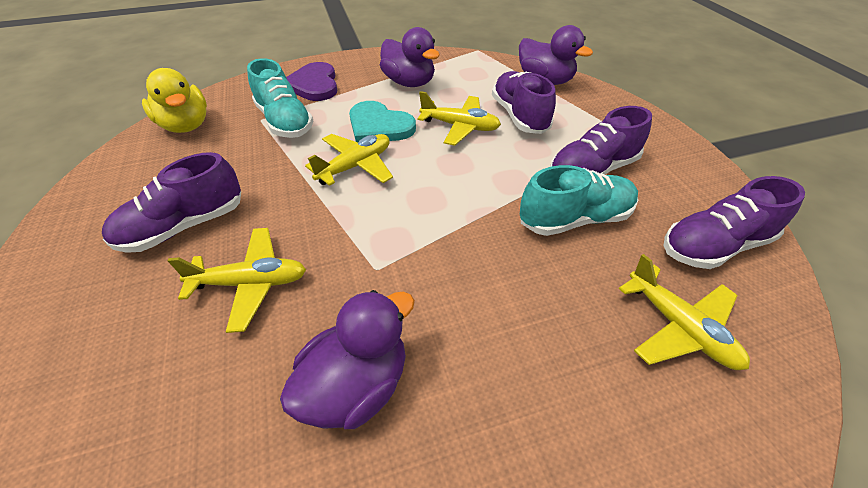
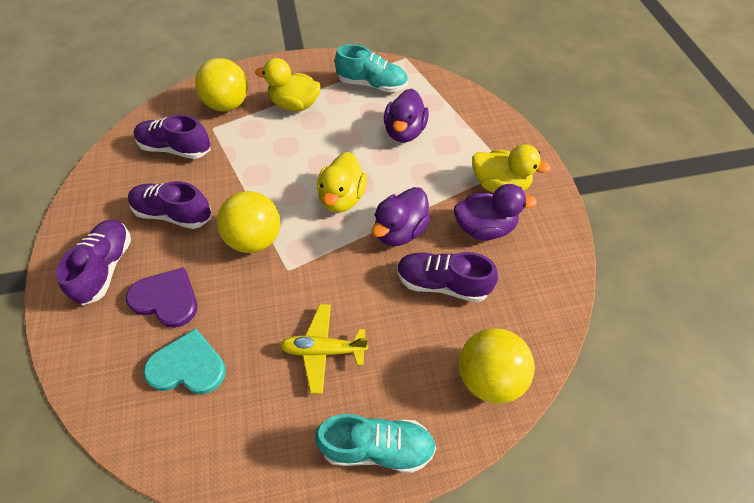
yellow ball: none = 0 -> [195,58,248,111] [217,191,280,253] [459,328,535,404] = 3
yellow duck: [142,68,207,133] = 1 -> [255,58,321,111] [317,152,367,212] [472,144,551,193] = 3
yellow plane: [167,228,306,333] [305,134,393,186] [418,91,501,146] [618,254,750,370] = 4 -> [280,304,368,394] = 1

